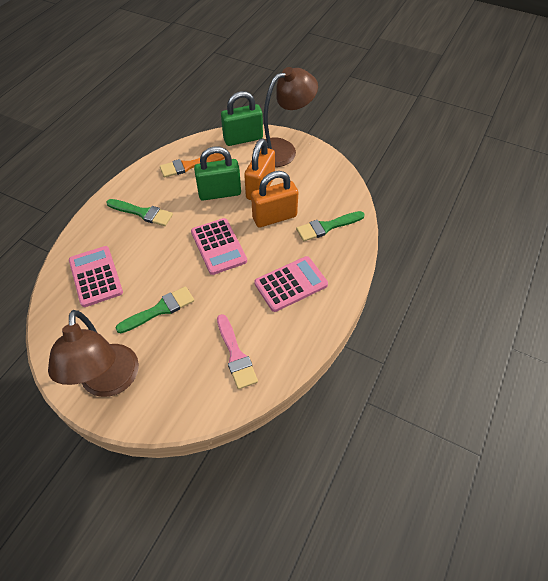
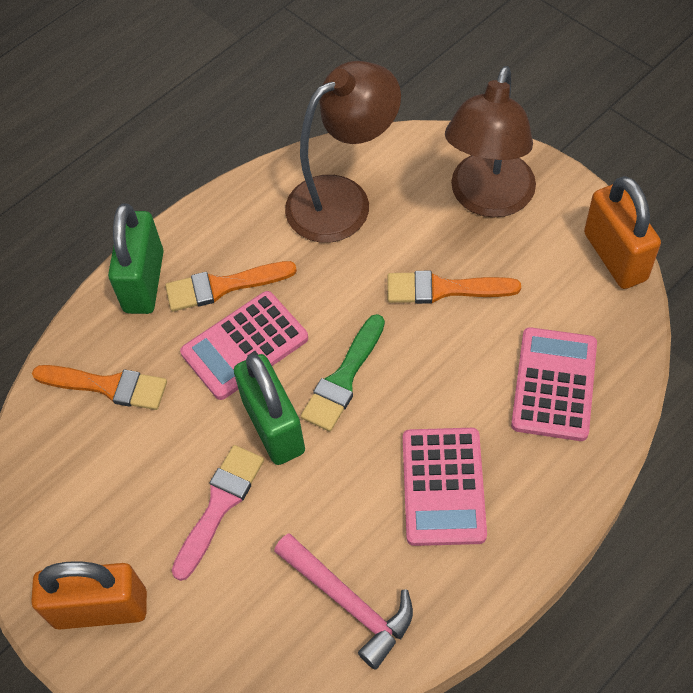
green brush: [106,199,173,226] [115,286,194,333] [296,211,365,241] = 3 -> [301,314,385,432] = 1
orange brush: [160,153,225,178] = 1 -> [32,365,167,410] [165,261,297,311] [387,271,521,304] = 3
pink hammer: none = 0 -> [274,533,413,670] = 1

